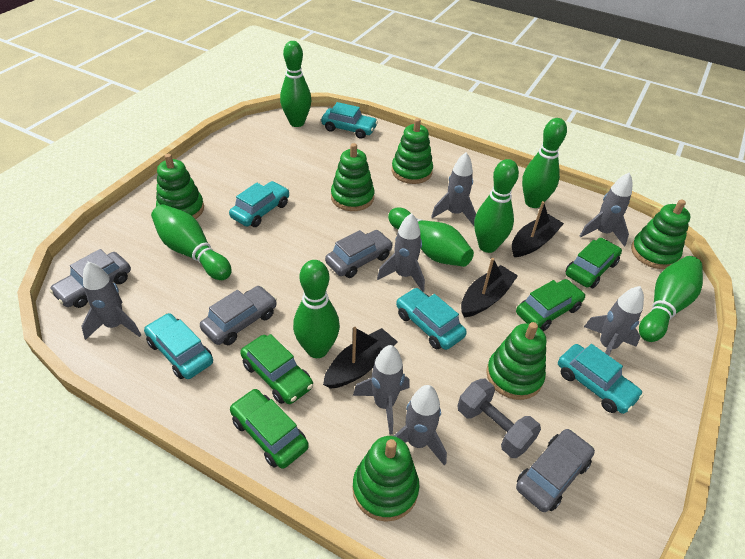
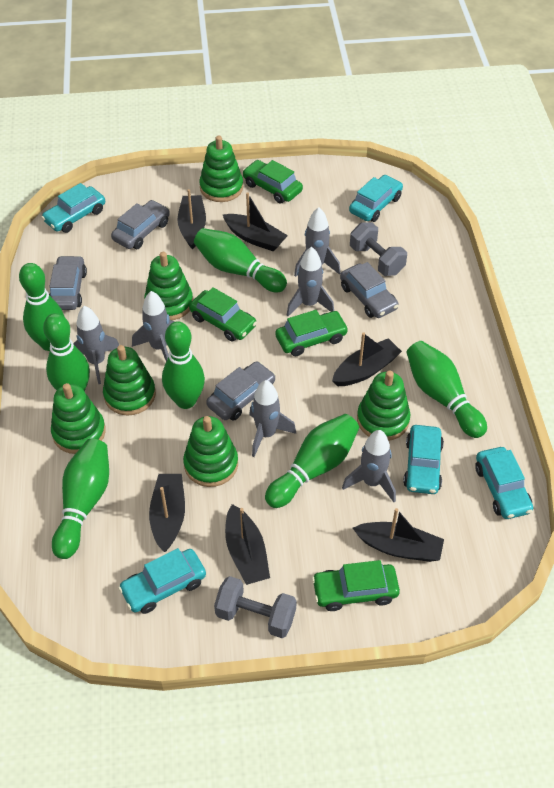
black boat: [323,327,398,389] [461,258,518,317] [512,201,564,257] = 3 -> [149,474,185,552] [178,189,206,249] [223,193,288,252] [225,504,270,585] [332,333,402,386] [353,508,444,562] = 6
grey dumbbell: [458,379,541,458] = 1 -> [214,576,297,638] [350,222,407,276] = 2
grey rocket: [81,262,141,340] [353,345,410,434] [377,213,425,292] [394,385,447,466] [431,152,476,226] [580,172,632,247] [584,286,644,356] = 7 -> [73,306,119,384] [132,291,174,361] [249,380,296,457] [287,247,334,316] [294,207,341,277] [342,430,396,502] = 6

